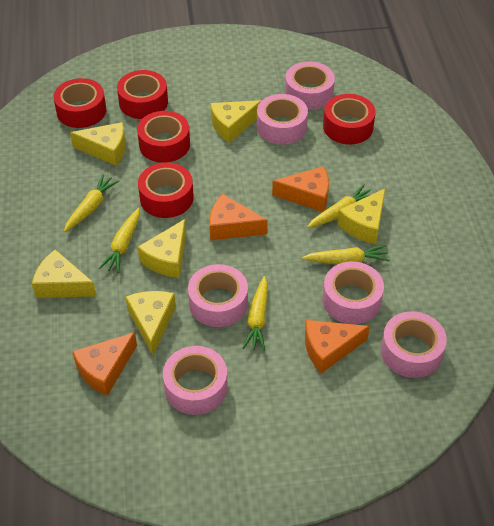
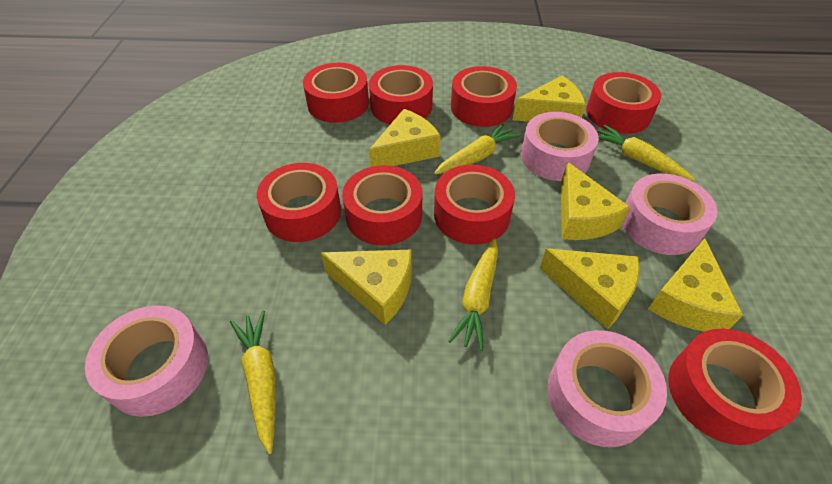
orange cheese: [72,332,137,396] [209,194,268,240] [272,166,329,212] [305,320,370,373] = 4 -> none = 0
pink tape: [163,346,228,415] [188,264,248,327] [257,94,308,145] [285,62,335,110] [322,262,384,324] [381,311,447,378] = 6 -> [85,305,208,417] [521,112,599,181] [547,330,667,447] [622,173,718,255] = 4
red tape: [53,78,106,128] [117,70,168,119] [137,111,190,163] [138,163,194,218] [323,94,376,144] = 5 -> [257,163,341,242] [303,63,369,123] [342,165,422,245] [369,65,433,124] [434,165,515,245] [451,66,517,127] [586,72,661,134] [668,328,802,445] = 8
yellow carrot: [64,174,119,232] [99,208,140,273] [242,276,268,351] [302,245,390,264] [307,184,371,228] = 5 -> [230,311,275,454] [434,123,521,175] [448,238,498,351] [597,125,696,181] = 4

